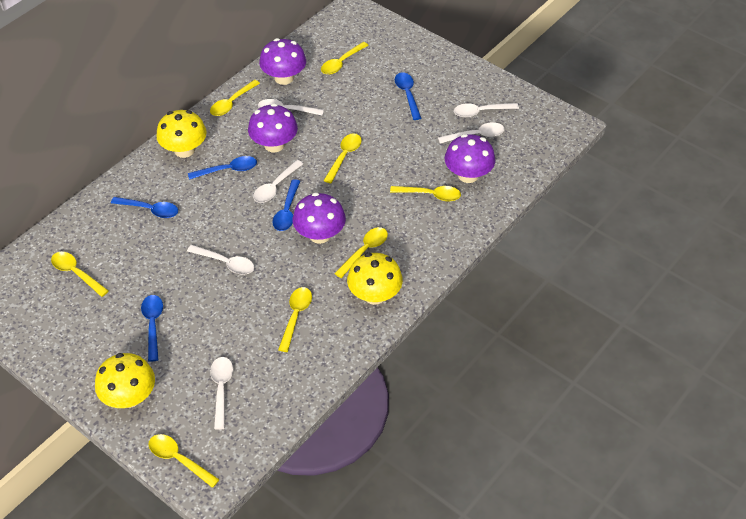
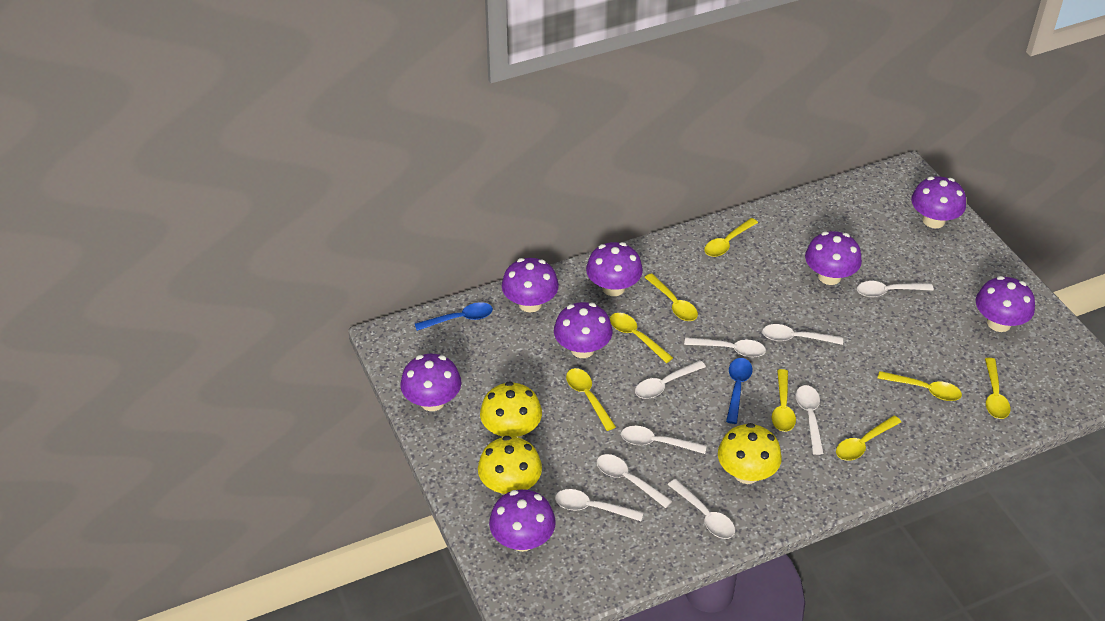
blue spoon: [111,197,178,218] [141,295,163,362] [188,156,257,180] [273,179,300,231] [395,72,421,120] = 5 -> [415,302,493,331] [726,358,752,424] = 2
purple mushroom: [248,103,298,152] [259,38,306,85] [293,192,346,244] [444,134,495,183] = 4 -> [400,354,461,411] [489,489,556,552] [502,258,559,312] [554,302,613,358] [586,242,643,296] [805,231,862,285] [911,177,966,228] [976,276,1035,332] = 8
white spoon: [187,245,254,275] [210,357,233,430] [253,160,303,203] [258,99,324,116] [438,122,505,143] [454,103,519,118] = 6 -> [555,489,644,521] [597,454,672,508] [621,426,707,454] [635,360,706,399] [668,479,735,539] [684,337,766,358] [762,324,843,345] [796,385,824,455] [857,281,934,297] = 9

